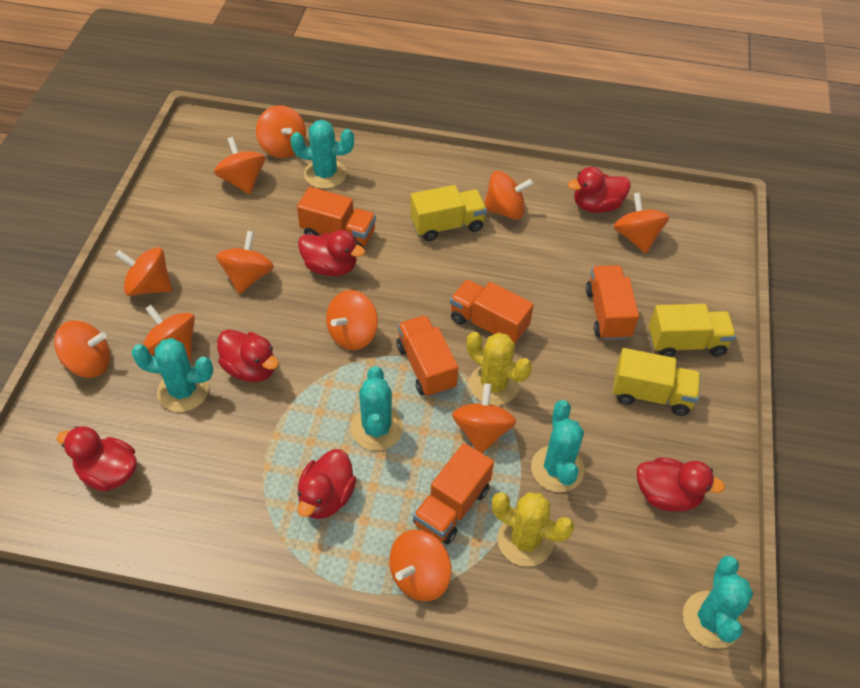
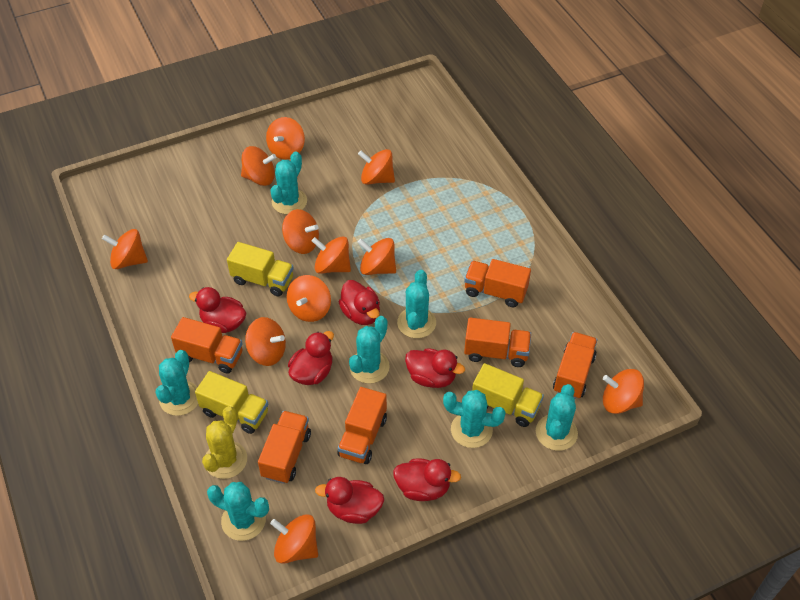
orange truck: [297,187,376,247] [397,315,458,397] [413,443,494,545] [450,279,534,345] [586,265,639,340] = 5 -> [171,317,243,374] [258,411,311,484] [338,387,387,464] [464,259,531,307] [464,318,531,367] [553,332,597,399] = 6
turquoise cactus: [131,338,213,412] [290,120,354,189] [351,366,403,451] [531,400,584,492] [683,556,753,649] = 5 -> [156,350,198,416] [207,482,269,541] [270,151,307,214] [349,316,390,384] [397,270,436,338] [443,390,506,448] [536,384,578,451] = 7
yellow cactus: [467,332,532,406] [492,492,574,567] = 2 -> [202,406,247,479] = 1

